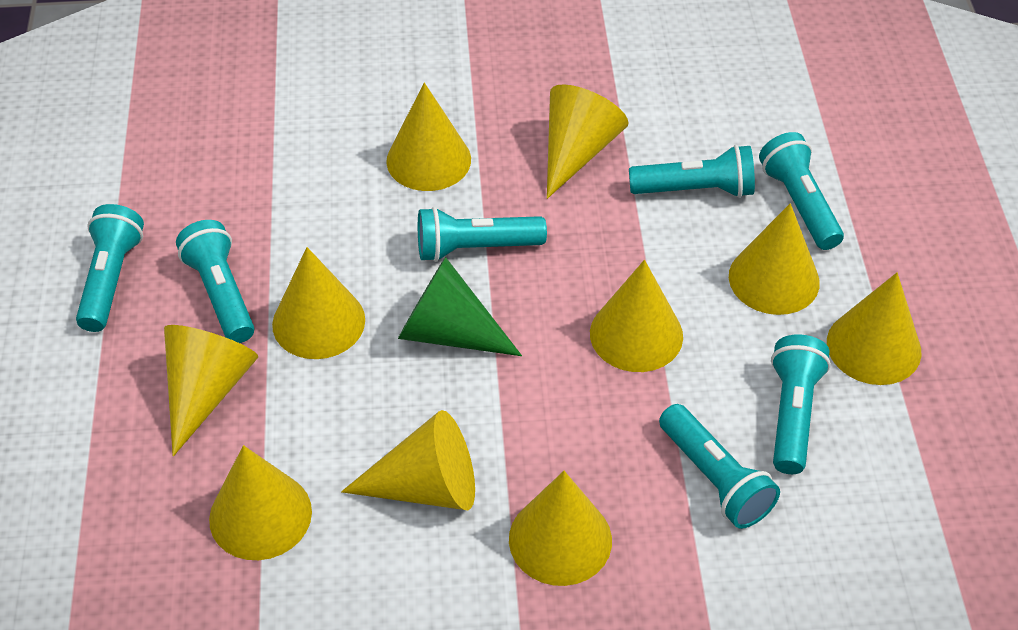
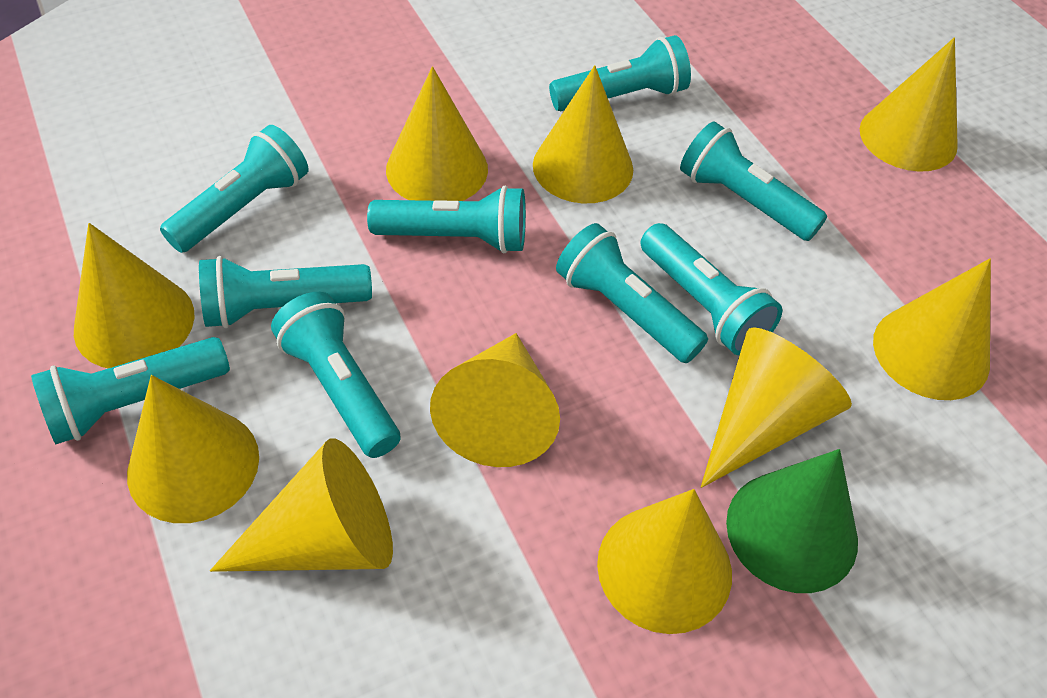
turquoise flashlight: [76,204,144,332] [176,220,254,343] [418,207,547,262] [629,145,755,198] [659,404,780,529] [759,132,844,250] [771,334,831,474] = 7 -> [31,337,230,444] [160,125,309,253] [199,256,372,328] [271,292,400,458] [367,186,526,253] [549,35,691,111] [556,223,708,363] [641,223,782,355] [680,121,827,241] = 9

